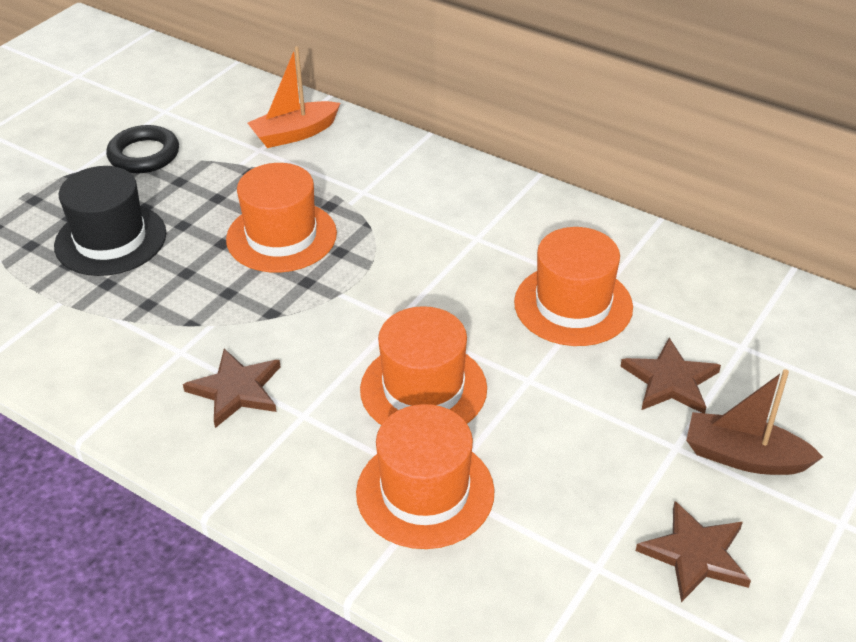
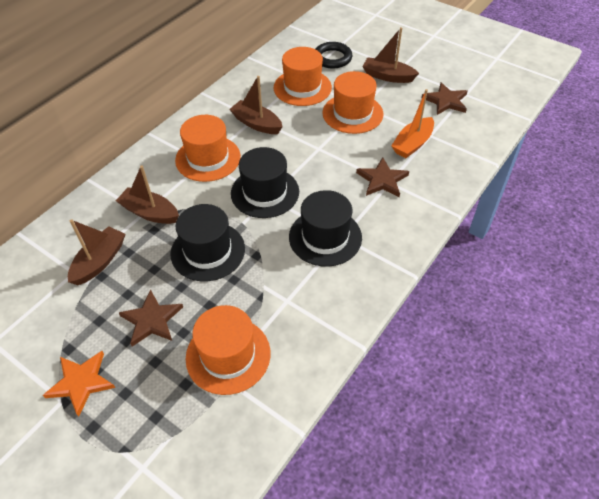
black hat: [54,166,167,276] = 1 -> [170,204,245,282] [231,147,299,218] [289,190,362,267] = 3
brown boat: [686,369,823,475] = 1 -> [68,219,126,285] [116,166,179,224] [229,76,283,134] [363,27,419,83] = 4
orange star: none = 0 -> [43,351,115,416] = 1

